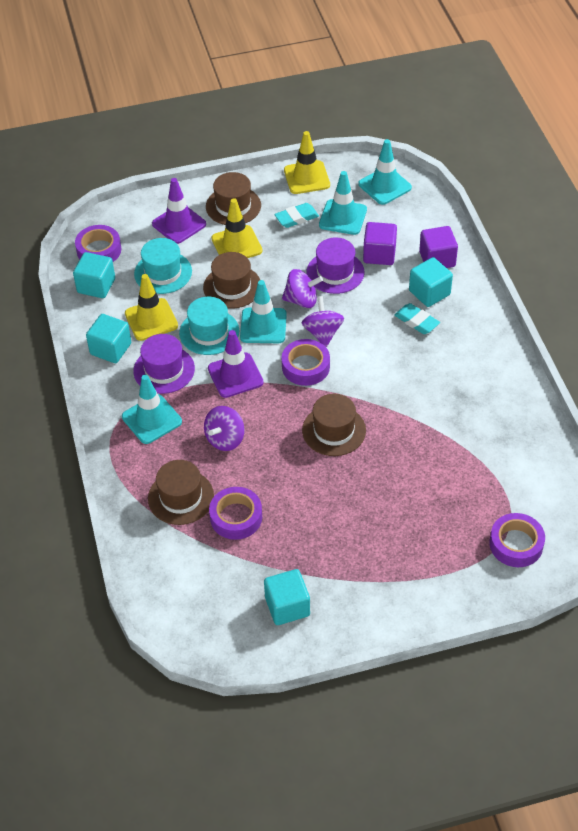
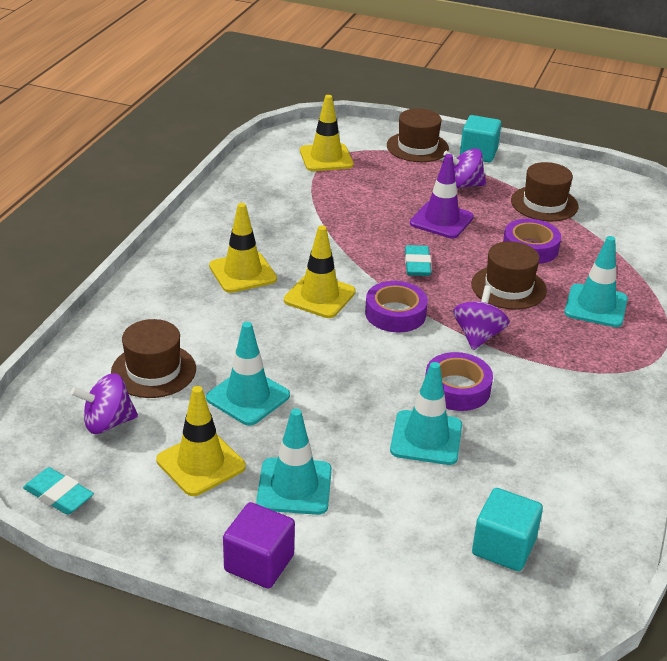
purple cube: [363,222,397,265] [419,226,458,268] = 2 -> [223,502,295,589] = 1
purple hat: [133,334,195,394] [306,238,365,294] = 2 -> none = 0
purple tape: [75,225,121,262] [209,487,262,540] [282,339,330,386] [489,513,545,567] = 4 -> [365,281,428,332] [425,352,493,411] [503,219,561,264] = 3
purple traffic cone: [152,178,206,244] [208,330,264,398] = 2 -> [410,154,474,238] = 1
turquoise cube: [73,252,115,298] [86,314,131,363] [264,569,310,625] [409,257,453,307] = 4 -> [460,115,502,162] [472,488,543,571] = 2
turquoise hat: [134,238,192,294] [179,297,239,355] = 2 -> none = 0
yellow traffic cone: [125,274,178,341] [211,198,263,258] [284,131,330,194] = 3 -> [156,386,246,496] [209,203,277,293] [284,225,356,318] [300,95,354,171] = 4

